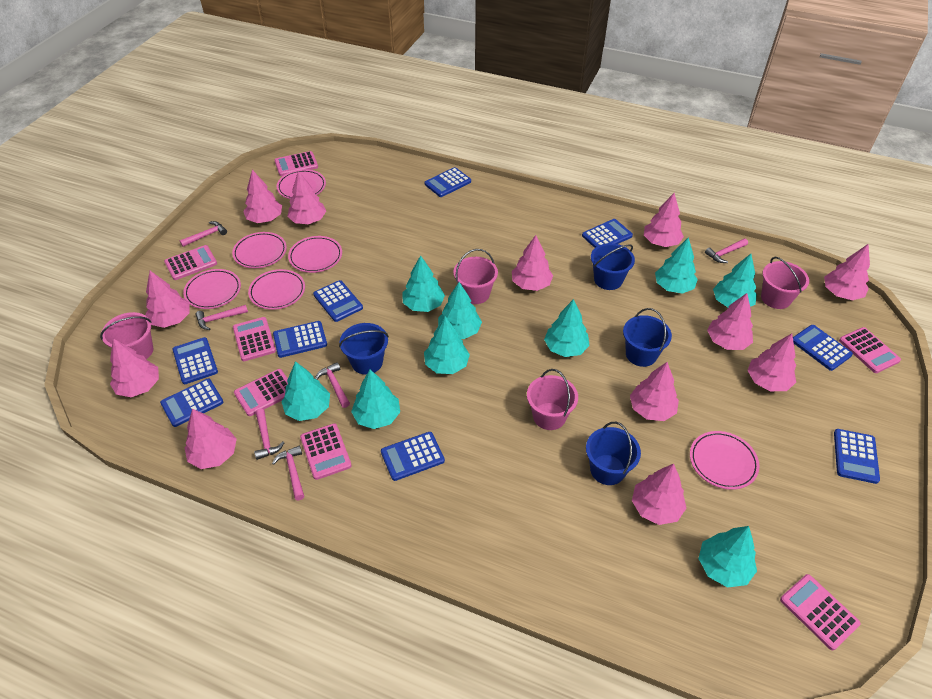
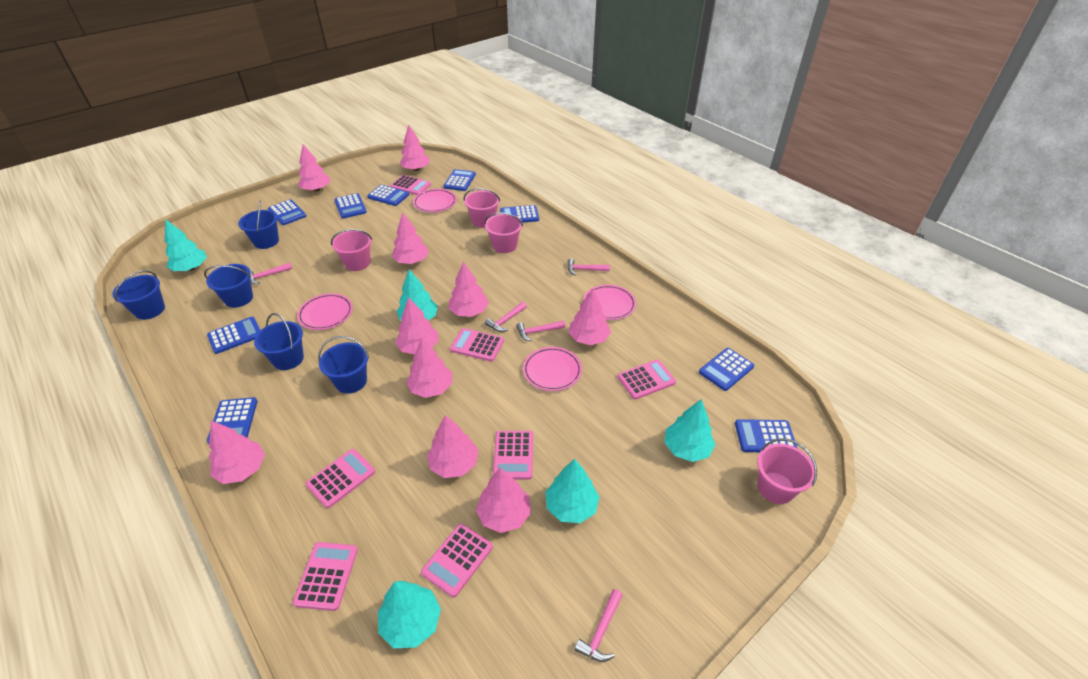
blue bucket: [339,323,389,375] [586,422,641,485] [591,243,635,290] [623,308,672,367] = 4 -> [112,270,165,320] [204,264,253,308] [238,201,279,249] [254,313,304,370] [318,336,369,394] = 5
pink hammer: [179,221,227,247] [196,305,248,330] [254,408,285,460] [272,446,304,500] [315,362,350,408] [705,238,748,263] = 6 -> [250,263,292,284] [485,302,527,332] [516,321,565,341] [568,259,610,275] [574,589,623,662] = 5
pink plate: [183,269,241,309] [232,232,287,268] [248,269,305,310] [277,169,326,199] [288,236,342,273] [690,431,759,490] = 6 -> [297,293,353,330] [413,189,457,213] [523,347,582,391] [583,285,636,320] = 4
pink tree: [110,338,159,397] [145,271,190,328] [185,408,237,469] [243,170,282,223] [287,171,326,224] [512,235,553,291] [630,362,679,421] [632,464,687,525] [644,193,684,247] [707,293,753,350] [747,333,796,391] [824,244,870,300] = 12 -> [209,421,265,484] [298,144,330,192] [392,212,429,264] [395,297,439,355] [399,125,430,171] [406,338,452,398] [427,415,479,478] [449,262,489,317] [476,468,531,533] [569,288,611,345] = 10
turquoise tree: [281,361,330,421] [351,369,400,429] [402,255,445,312] [424,316,470,374] [438,282,482,339] [544,299,590,357] [655,237,698,294] [698,526,757,588] [713,254,757,307] = 9 -> [165,219,207,271] [378,581,441,648] [397,269,438,321] [545,459,600,523] [664,399,715,462] = 5

